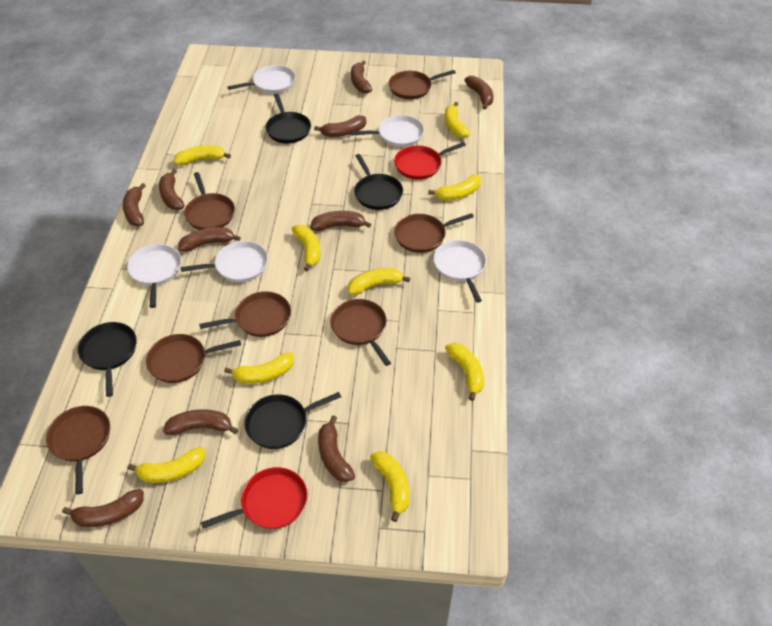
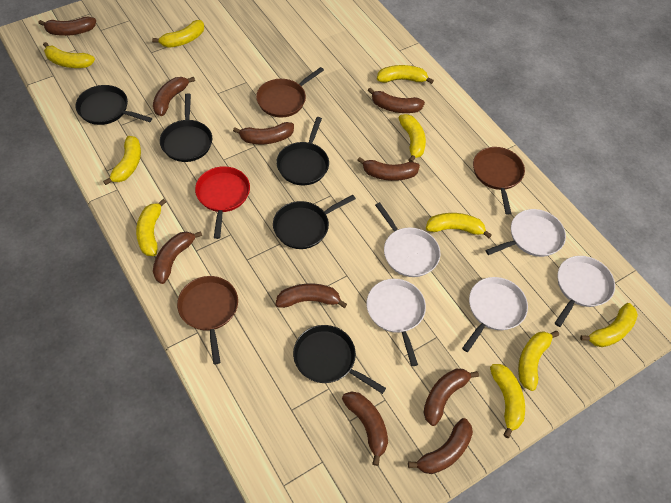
black pan: [78,322,137,397] [244,392,341,449] [266,93,311,143] [354,154,403,210] = 4 -> [76,85,152,125] [160,93,212,162] [273,195,356,249] [276,117,329,185] [293,325,386,394] = 5
brown pan: [46,406,110,494] [146,334,241,383] [184,172,235,230] [199,291,291,337] [330,299,391,366] [389,70,456,99] [394,213,474,253] = 7 -> [177,276,238,364] [256,67,324,117] [473,147,525,215] = 3
red pan: [201,467,308,529] [394,142,466,179] = 2 -> [195,166,250,239] = 1
yellow banana: [127,447,205,483] [174,145,231,165] [224,353,294,384] [292,225,320,271] [348,268,410,295] [370,451,410,522] [428,174,481,201] [445,102,470,138] [445,343,484,401] = 9 -> [43,42,95,68] [103,136,141,185] [136,199,166,256] [152,20,204,48] [377,65,434,84] [399,114,426,162] [426,213,492,238] [490,364,525,438] [518,331,559,391] [580,303,638,347] = 10

